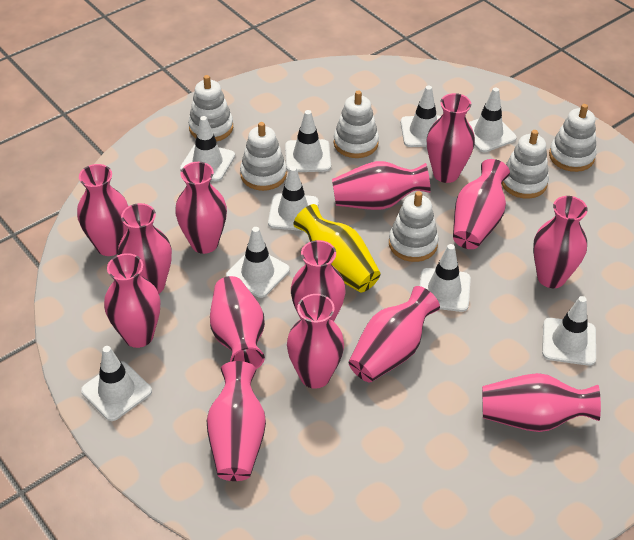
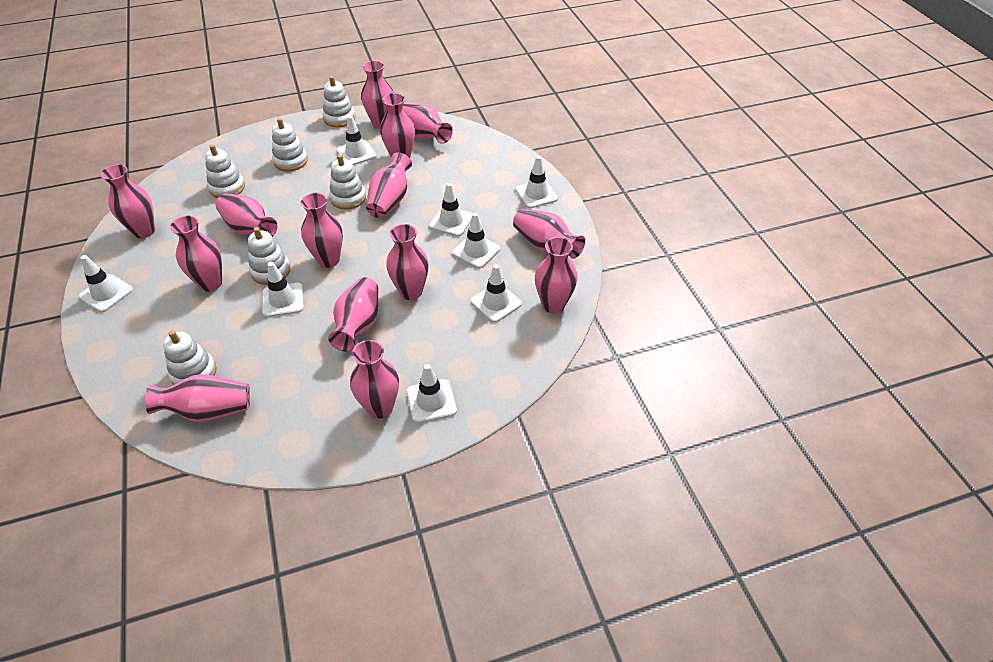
white traffic cone: [81,346,152,421] [180,116,235,182] [226,227,290,298] [268,166,319,231] [285,110,331,172] [401,86,441,147] [420,244,471,312] [468,87,517,152] [542,296,596,366] = 9 -> [79,255,133,312] [262,262,304,317] [337,115,377,165] [407,364,457,423] [429,183,472,236] [452,213,500,268] [470,264,522,322] [516,156,558,208] = 8
yellow vase: [293,204,380,292] = 1 -> none = 0

